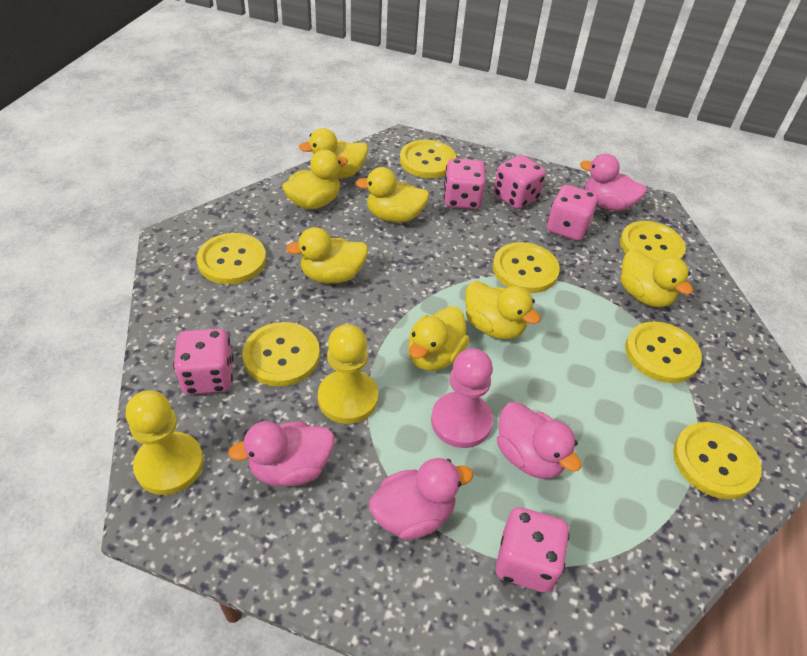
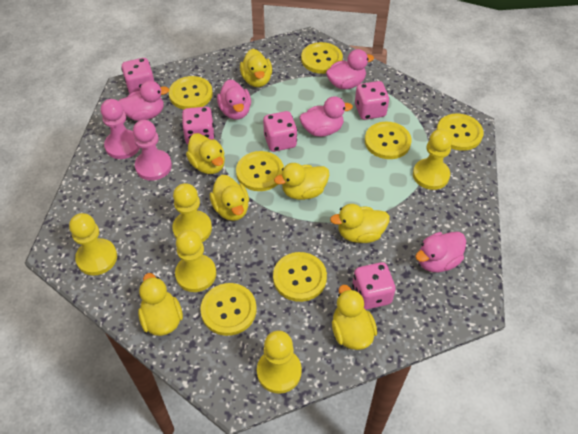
pink duck: [228,421,334,486] [369,458,473,540] [497,402,581,479] [580,154,647,211] = 4 -> [119,81,169,121] [217,79,251,120] [300,96,353,137] [326,49,374,89] [415,232,466,272] = 5
pink pawn: [431,348,493,448] = 1 -> [101,99,140,159] [133,120,172,181] = 2
yellow pawn: [126,390,204,495] [318,324,378,424] = 2 -> [69,213,117,276] [172,183,212,242] [175,230,216,292] [257,330,302,394] [413,129,453,190] = 5

